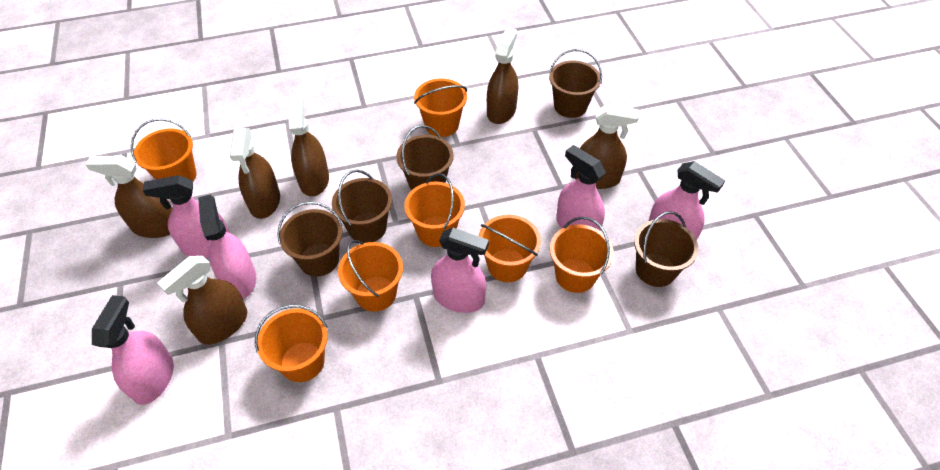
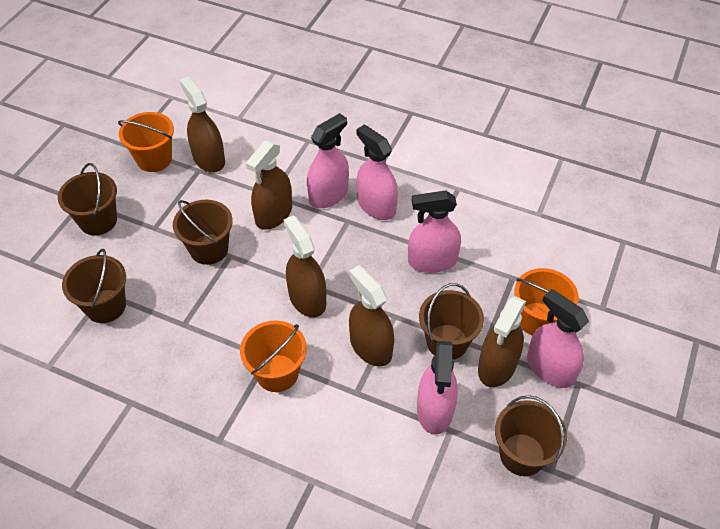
brown spray bottle: [85,156,172,238] [158,256,247,345] [230,128,280,219] [288,95,329,196] [487,28,518,124] [575,104,639,189] = 6 -> [180,77,225,173] [246,141,292,230] [283,215,326,317] [349,265,394,367] [478,296,526,387] = 5
orange bucket: [131,119,197,181] [255,305,328,382] [338,240,403,312] [404,173,465,247] [414,78,467,137] [479,215,541,282] [550,217,614,293] = 7 -> [118,112,174,172] [240,320,307,392] [514,268,579,335] = 3
pink spray bottle: [92,295,174,405] [142,175,230,258] [198,195,256,299] [431,228,489,313] [556,145,606,231] [649,161,725,240] = 6 -> [307,113,349,208] [356,124,398,220] [408,191,461,273] [417,341,458,435] [527,289,589,388] = 5

